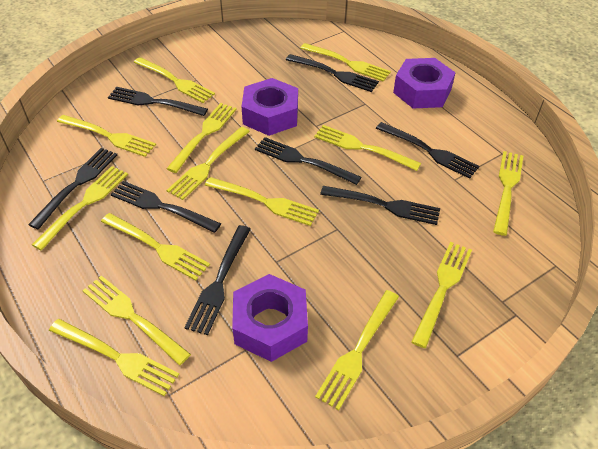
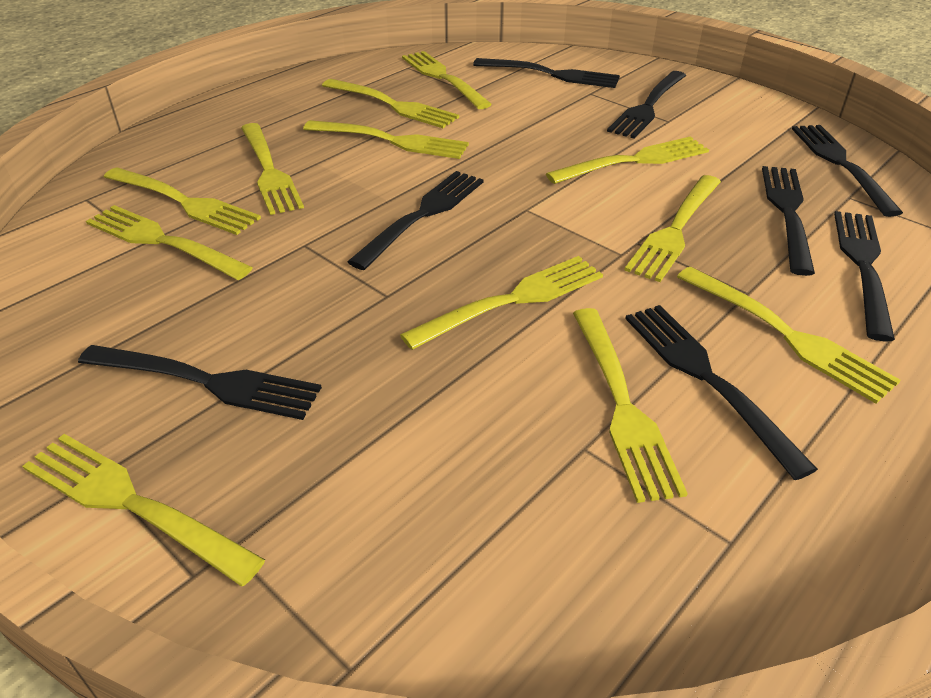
purple nut: [232,274,308,362] [241,78,298,136] [393,58,456,109] = 3 -> none = 0
yellow fork: [32,166,128,251] [49,319,179,396] [57,115,156,157] [82,276,191,365] [101,213,210,281] [134,57,215,103] [166,103,237,173] [167,127,250,200] [205,177,319,226] [300,43,391,82] [314,125,421,171] [315,290,399,410] [411,242,472,348] [493,151,523,236] = 14 -> [22,434,265,587] [86,205,253,280] [104,167,261,235] [241,123,304,215] [303,120,469,159] [322,79,459,128] [400,256,603,350] [402,51,492,109] [546,136,709,184] [573,308,688,503] [624,175,721,282] [677,267,901,404] = 12

